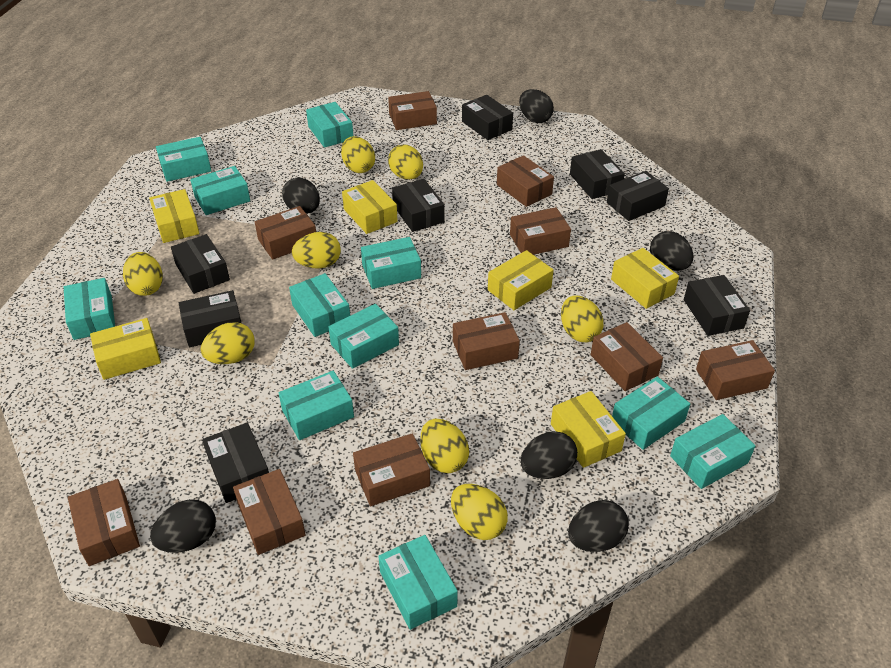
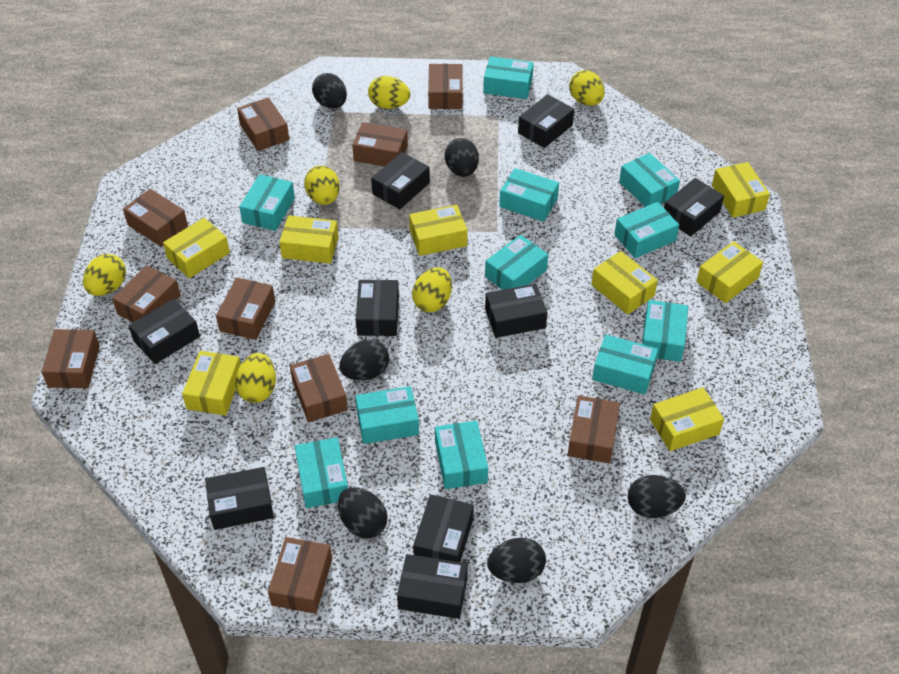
black box: [171,234,230,294] [179,290,241,347] [202,423,269,503] [392,179,445,232] [462,95,513,140] [570,149,625,199] [607,171,669,221] [684,275,750,336] = 8 -> [129,299,200,364] [205,467,274,530] [356,280,399,336] [371,152,430,209] [397,554,468,619] [413,494,474,562] [485,284,548,338] [518,94,574,148] [664,178,724,237] = 9
yellow box: [90,318,161,380] [149,189,200,243] [342,180,398,234] [488,250,553,310] [551,391,626,468] [611,248,679,309] = 6 -> [163,218,230,278] [182,351,241,416] [279,215,339,264] [409,205,468,256] [591,251,658,315] [650,387,724,451] [696,241,763,303] [712,162,770,218] = 8
yellow egg: [123,252,163,296] [201,322,255,364] [292,232,341,269] [341,136,375,173] [388,144,423,180] [420,419,469,473] [451,484,508,540] [561,295,604,342] = 8 -> [83,254,126,296] [235,353,276,403] [304,165,340,205] [368,76,410,109] [412,267,452,312] [569,70,605,106] = 6

